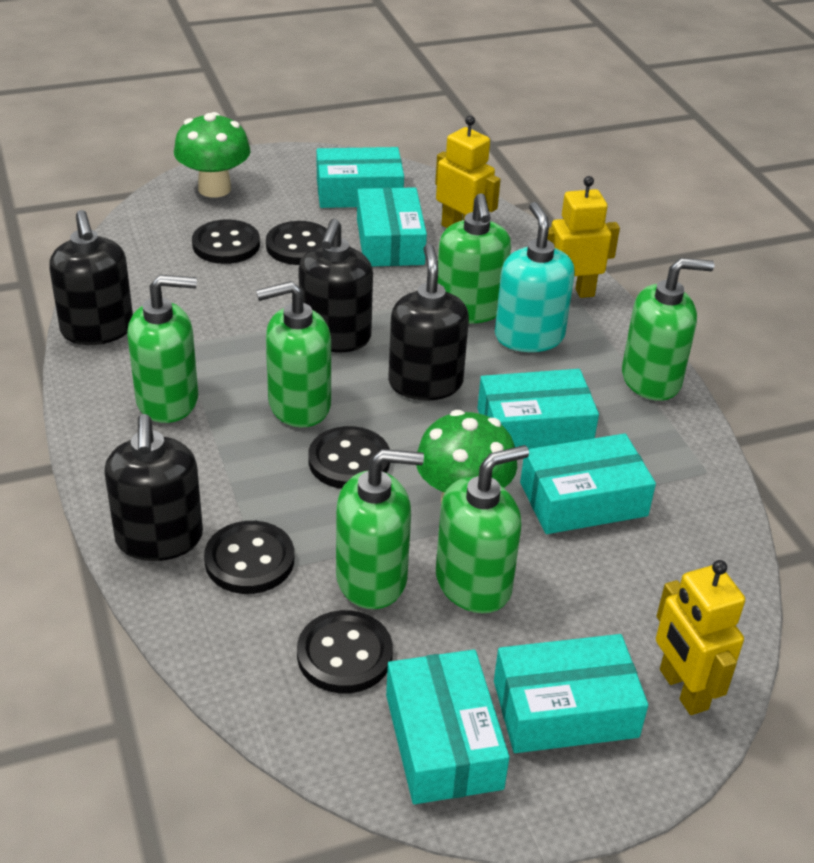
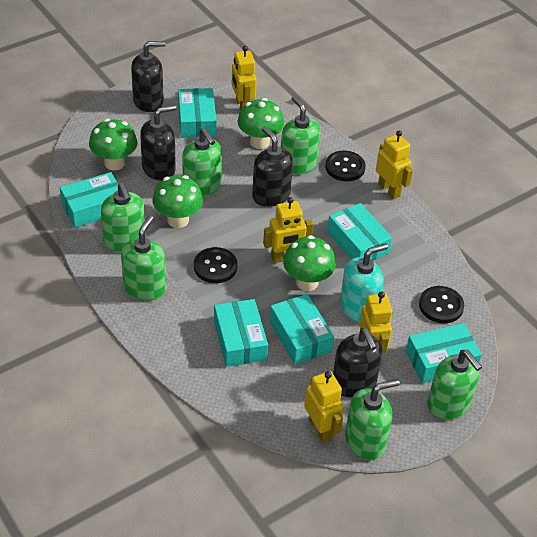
black button: [192,219,260,264] [204,521,294,594] [266,221,327,265] [297,610,393,693] [308,426,390,489] = 5 -> [194,247,238,283] [325,151,366,181] [419,286,464,323] = 3
green mushroom: [174,112,250,198] [416,410,517,503] = 2 -> [89,119,137,170] [152,175,203,228] [238,98,284,149] [283,235,336,291] = 4
yellow robot: [435,116,500,228] [547,176,620,298] [656,560,745,715] = 3 -> [232,46,257,111] [263,197,313,263] [304,371,344,443] [359,291,392,354] [376,130,413,200] = 5

